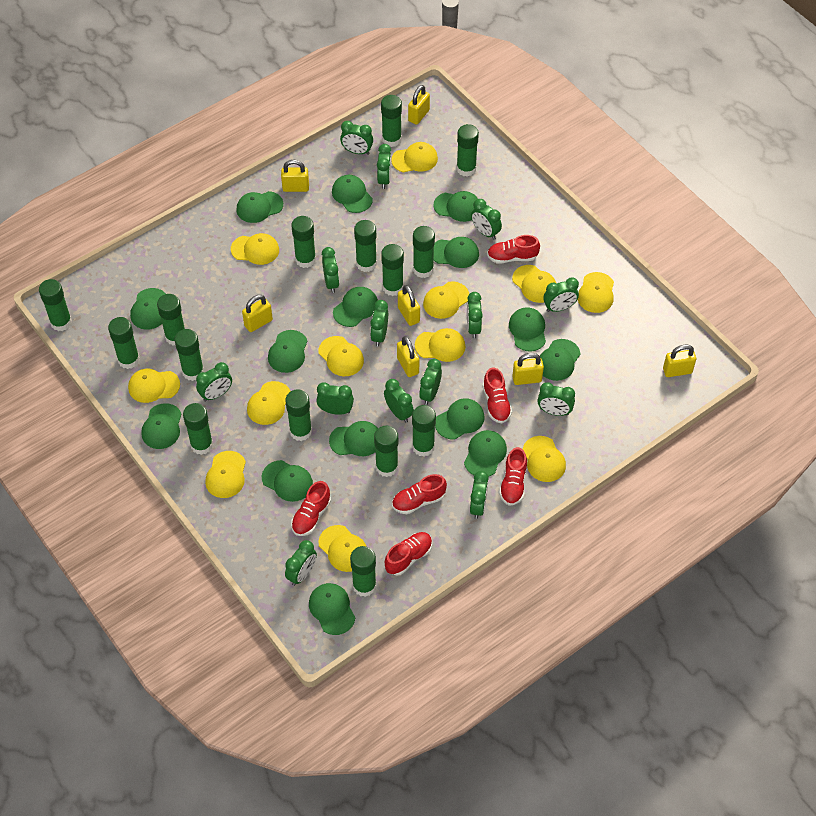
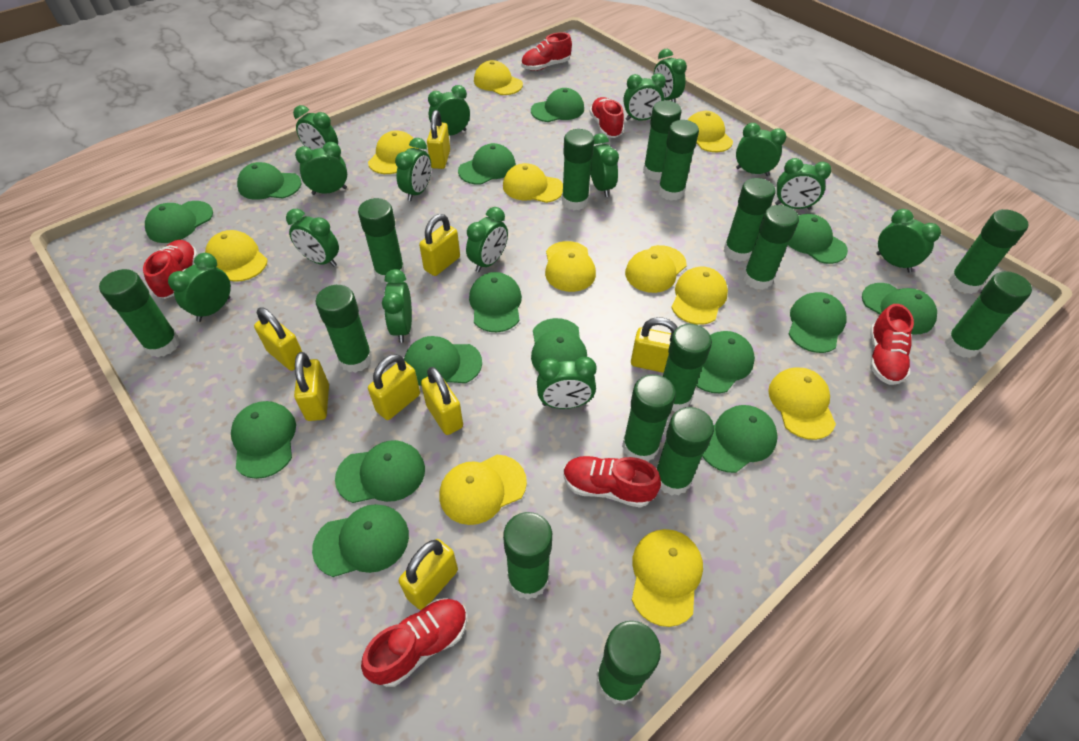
green clock: [196,362,232,402] [285,540,317,586] [316,382,354,415] [322,247,339,293] [340,121,373,155] [370,300,388,346] [377,144,391,189] [384,379,414,423] [419,359,442,405] [467,292,483,339] [470,471,489,519] [471,199,502,240] [537,382,575,416] [543,277,579,312] = 14 -> [168,253,231,322] [286,209,339,267] [293,105,338,150] [295,142,347,195] [382,269,412,343] [395,138,431,201] [428,85,470,136] [466,207,508,272] [537,357,597,409] [590,133,619,197] [623,73,666,121] [654,49,687,102] [736,123,786,176] [775,158,831,210] [876,209,941,273] = 15
yellow cap: [128,369,180,403] [205,451,246,498] [231,233,279,265] [247,381,291,425] [318,336,364,376] [318,525,367,572] [391,142,438,173] [415,328,465,362] [423,281,469,319] [512,265,557,303] [523,436,566,482] [578,272,614,313] = 12 -> [205,230,268,282] [368,130,419,174] [440,455,527,525] [474,60,523,95] [503,163,563,203] [545,241,596,292] [625,245,687,293] [632,529,703,627] [671,267,728,325] [688,111,733,152] [768,367,836,440] = 11
yellow padlock: [242,295,273,332] [281,160,309,192] [397,336,419,377] [398,285,420,326] [408,85,430,125] [512,353,544,385] [663,345,696,377] = 7 -> [254,307,302,371] [294,352,329,421] [368,354,420,420] [399,539,458,610] [419,214,460,276] [421,367,463,435] [427,110,450,169] [631,317,678,373] = 8

